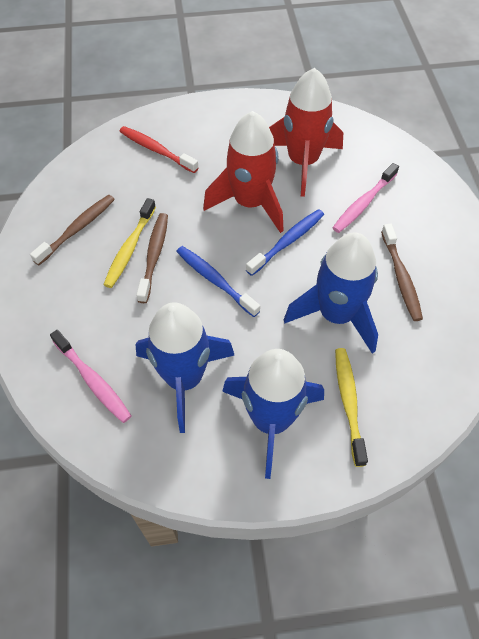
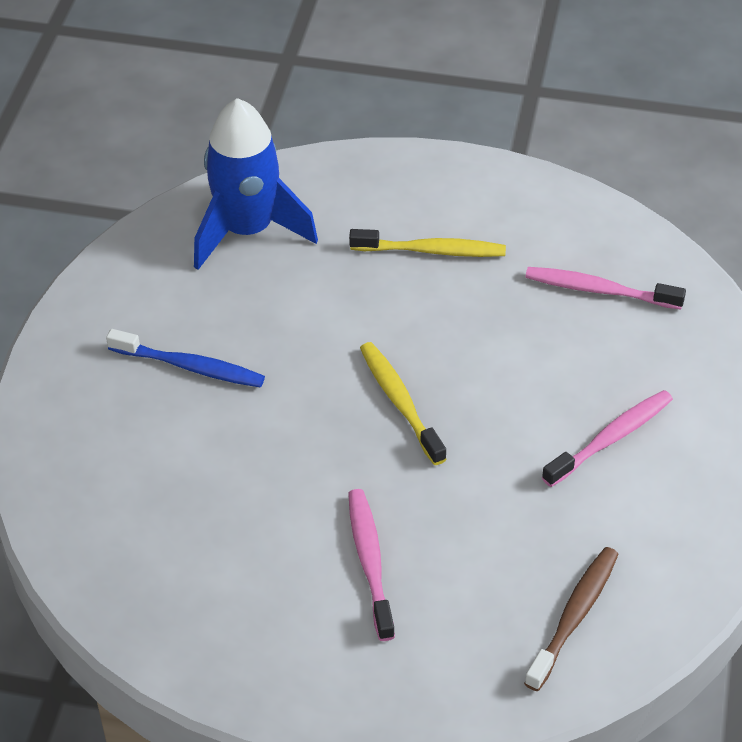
blue rocket: [135,302,235,433] [222,349,324,479] [284,232,378,354] = 3 -> [194,98,318,270] = 1
blue toothbrush: [176,246,260,317] [246,209,324,276] = 2 -> [106,329,265,387] = 1
brown toothbrush: [30,195,115,265] [136,213,168,303] [381,224,423,321] = 3 -> [524,547,619,691] = 1
pink toothbrush: [50,330,131,423] [332,163,399,233] = 2 -> [348,489,395,641] [525,267,686,310] [542,390,673,487] = 3
red rocket: [203,111,284,233] [269,68,343,197] = 2 -> none = 0
red toothbrush: [120,126,199,173] = 1 -> none = 0

